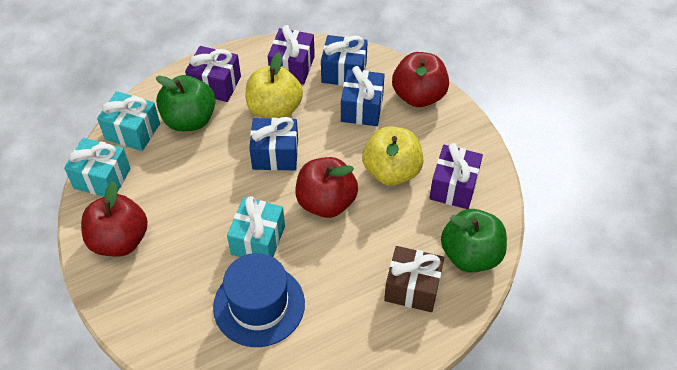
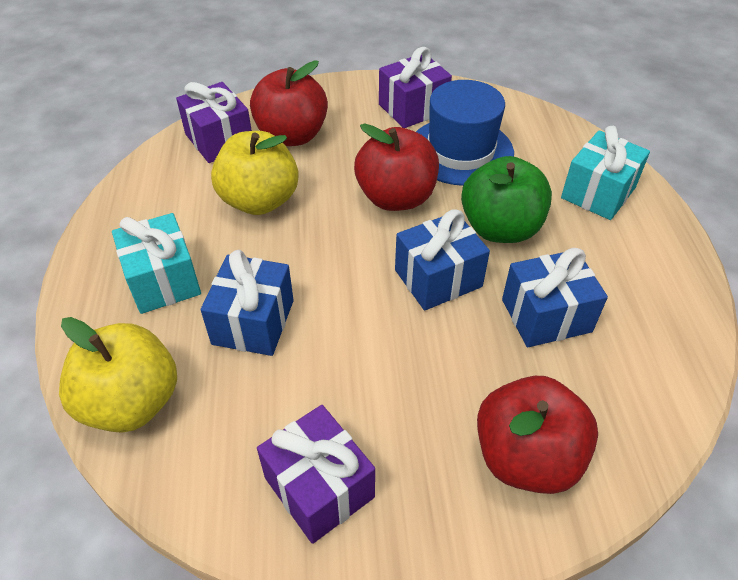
brown gift: [384,246,444,312] = 1 -> none = 0
green apple: [156,75,215,131] [441,209,507,273] = 2 -> [461,156,552,243] = 1
turquoise gift: [64,138,131,197] [97,91,160,151] [227,196,285,257] = 3 -> [112,213,201,314] [561,126,650,220] = 2

